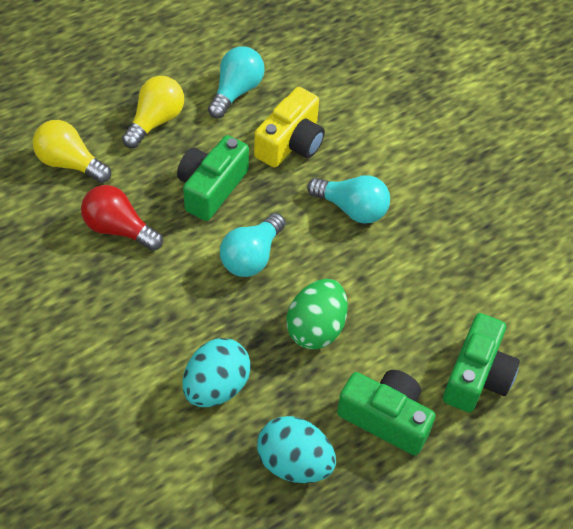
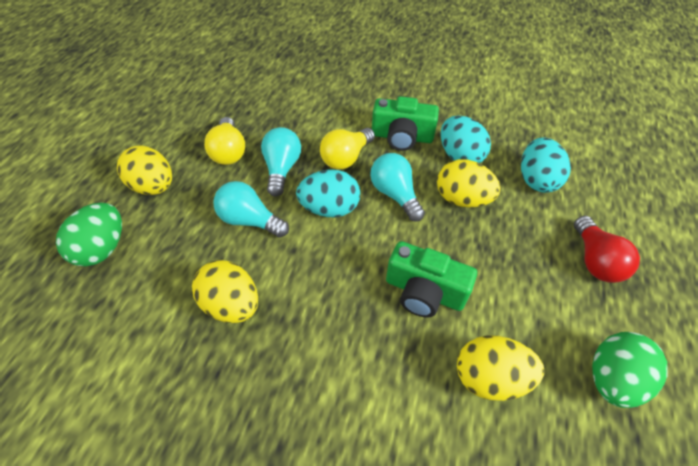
green camera: [177,135,249,221] [337,370,436,455] [443,313,520,413] = 3 -> [372,96,439,151] [386,241,477,318] = 2
green egg: [287,279,348,350] = 1 -> [56,203,122,266] [592,332,668,408] = 2
turquoise egg: [182,338,251,407] [257,416,336,483] = 2 -> [296,169,360,217] [441,116,491,163] [521,137,571,193] = 3
yellow camera: [254,87,325,168] = 1 -> none = 0
yellow egg: none = 0 -> [117,145,172,195] [192,260,258,323] [437,159,501,208] [457,335,544,401] = 4

